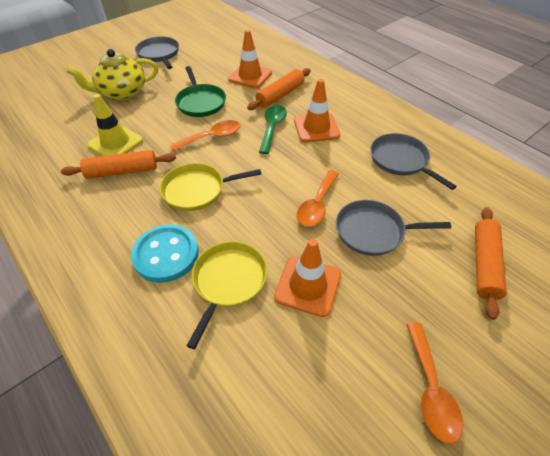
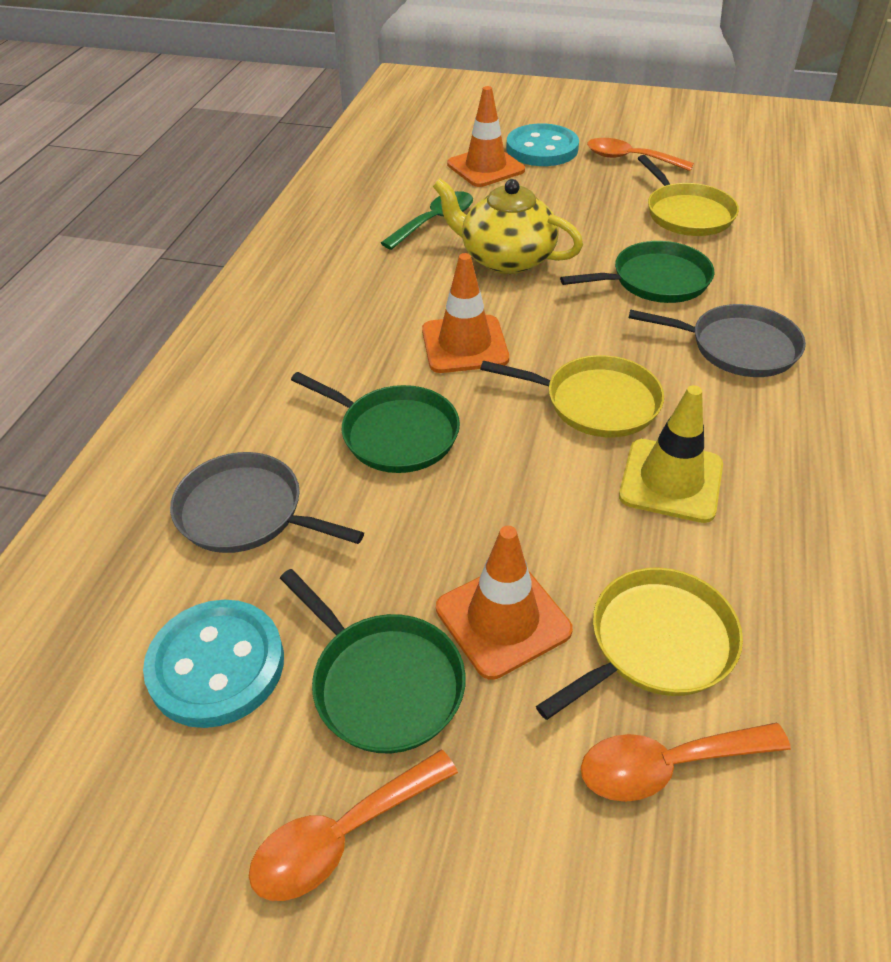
green pan: [175,66,226,117] = 1 -> [280,569,466,753] [291,372,460,473] [560,241,715,303] = 3
grey pan: [135,36,179,69] [336,200,451,256] [370,133,457,190] = 3 -> [170,452,364,553] [629,304,806,377] = 2
orange rolling pin: [61,150,176,179] [247,68,311,110] [475,207,506,320] = 3 -> none = 0
turquoise button: [131,224,199,283] = 1 -> [143,600,284,728] [506,123,579,166] = 2
yellow pan: [160,163,262,211] [187,241,267,349] = 2 -> [480,355,664,437] [536,567,743,720] [638,155,739,236] = 3

